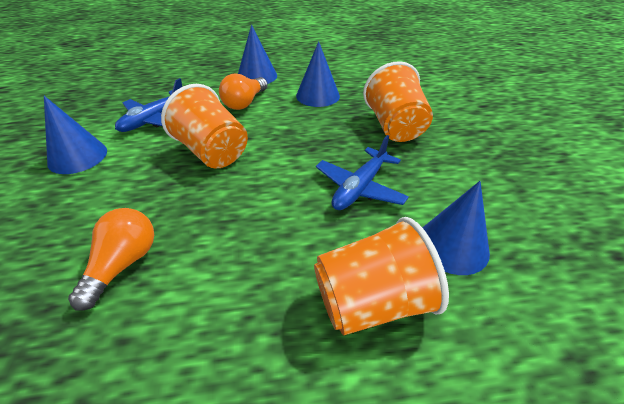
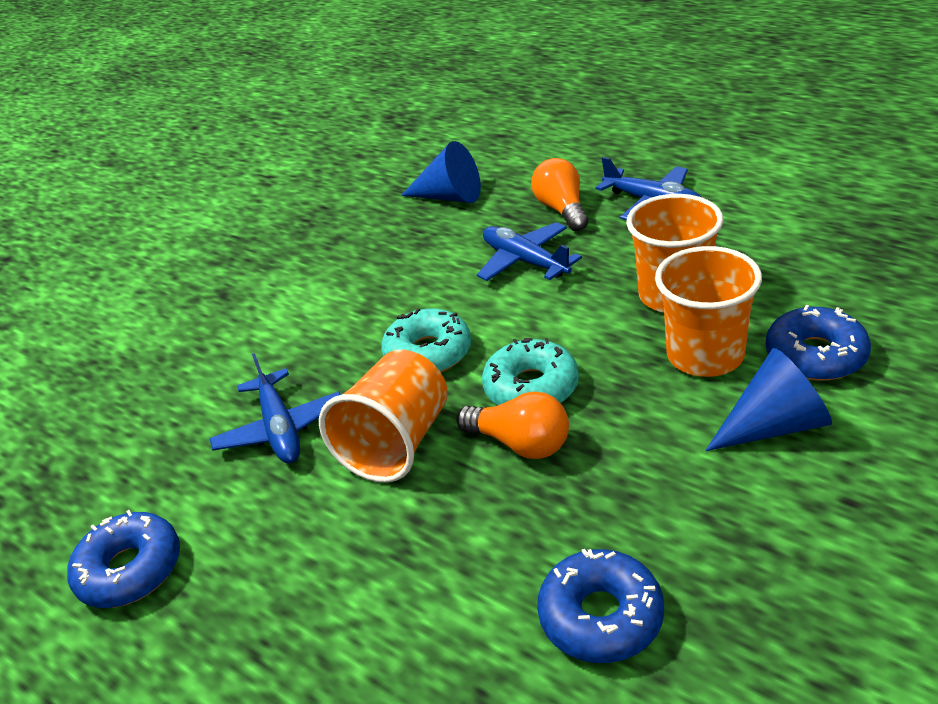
blue cone: [44,96,107,174] [238,24,277,84] [296,41,340,107] [422,181,490,275] = 4 -> [401,141,481,203] [705,348,832,451] = 2
blue donut: none = 0 -> [67,510,180,608] [537,549,664,663] [765,305,871,381] = 3
blue plane: [115,78,182,132] [316,135,409,210] = 2 -> [209,353,341,463] [477,222,582,281] [596,157,701,220] = 3
turquoise donut: none = 0 -> [381,308,471,372] [482,338,579,405] = 2

